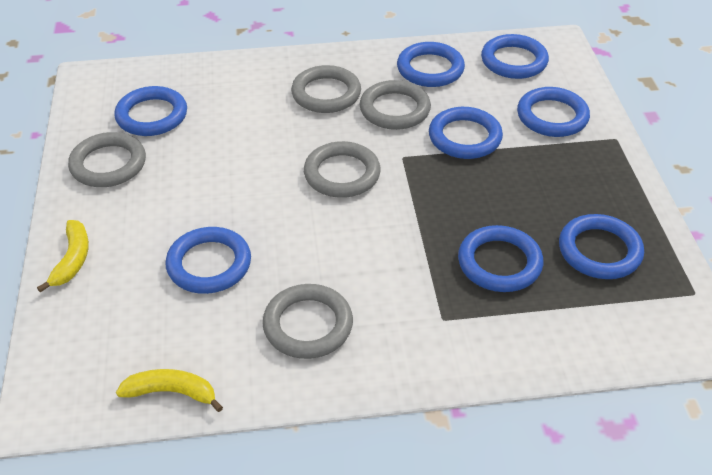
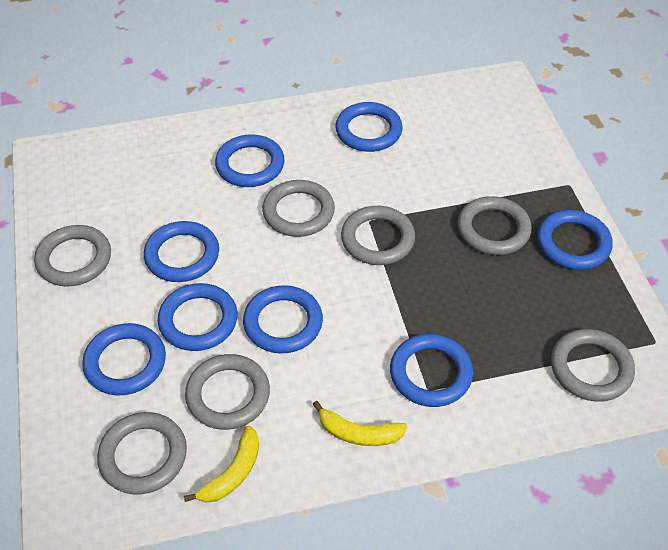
grey ring: [68,132,146,187] [262,284,353,359] [291,65,361,113] [304,141,381,198] [360,80,431,130] = 5 -> [34,225,111,287] [97,412,187,495] [185,354,270,430] [262,180,335,237] [341,206,415,265] [458,196,532,255] [551,329,635,402] = 7

